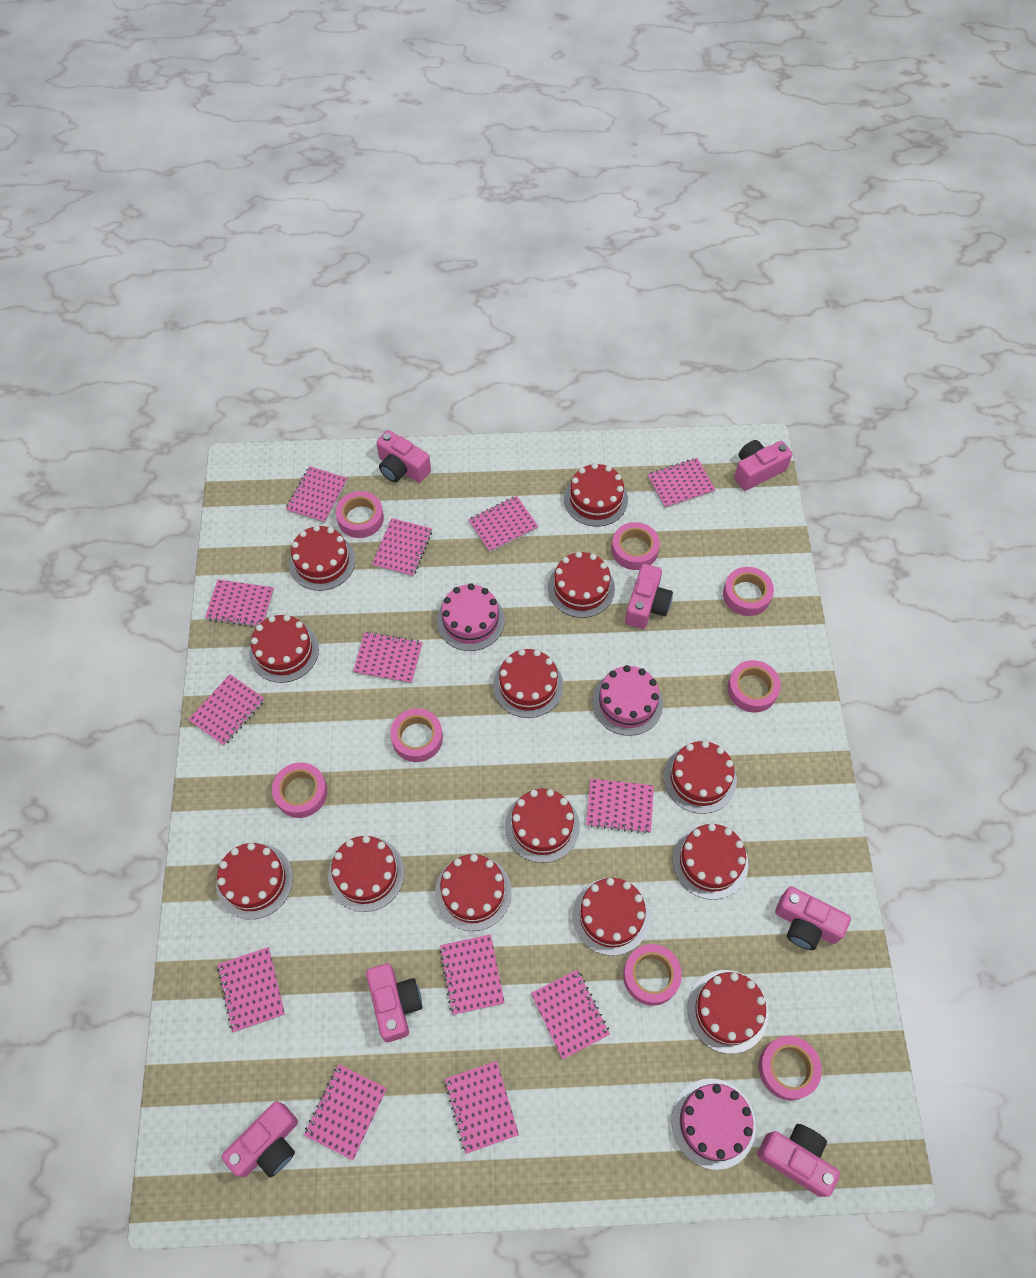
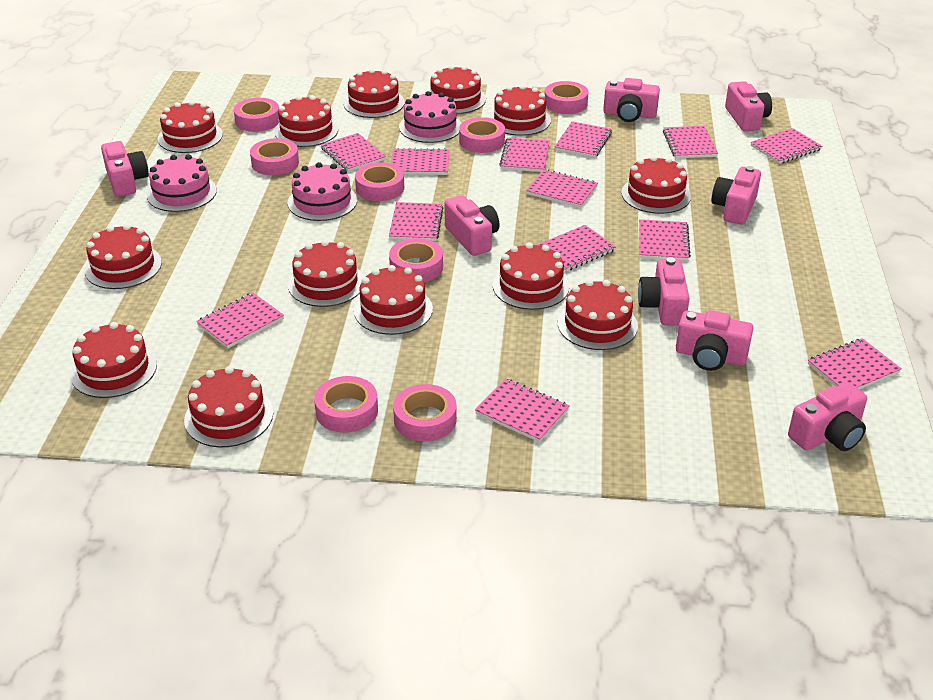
pink camera: [222,1101,298,1178] [366,963,422,1042] [376,430,431,482] [625,564,673,629] [734,440,792,491] [757,1124,840,1197] [775,886,851,950] = 7 -> [101,141,149,197] [444,195,499,256] [603,78,660,122] [638,257,690,325] [676,310,753,371] [711,166,761,225] [725,81,772,131] [788,383,867,451] = 8

